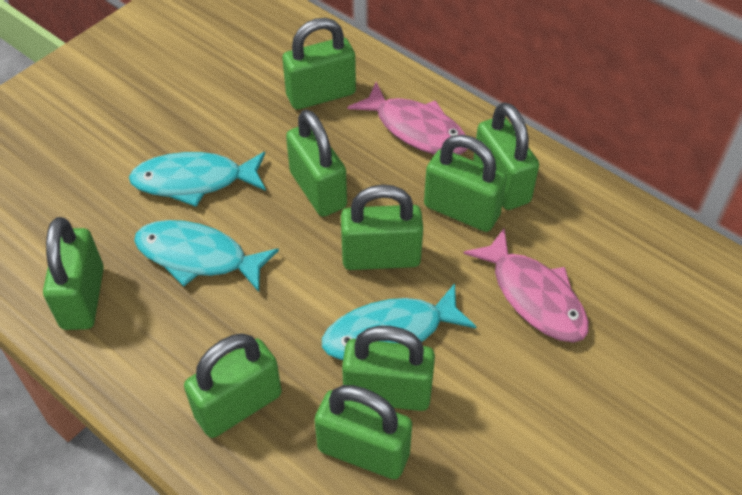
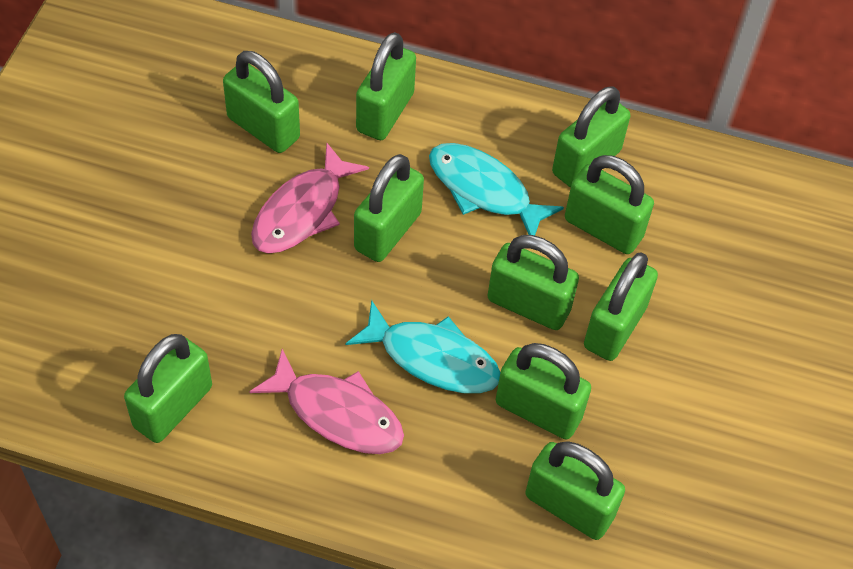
green padlock: [43,217,104,330] [184,333,282,438] [282,18,356,110] [286,110,347,217] [315,385,412,479] [341,184,423,270] [342,326,435,411] [424,135,507,232] [473,102,539,210] = 9 -> [124,334,212,443] [223,51,300,153] [354,154,424,262] [356,32,416,140] [487,235,579,330] [496,343,591,439] [525,441,625,540] [552,86,630,187] [565,155,654,254] [584,253,658,361] = 10
turquoise fish: [129,152,266,207] [134,220,279,292] [322,283,476,360] = 3 -> [346,300,500,393] [429,143,564,236] = 2

